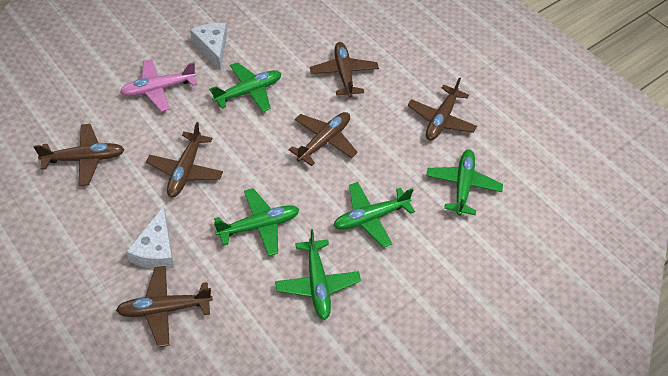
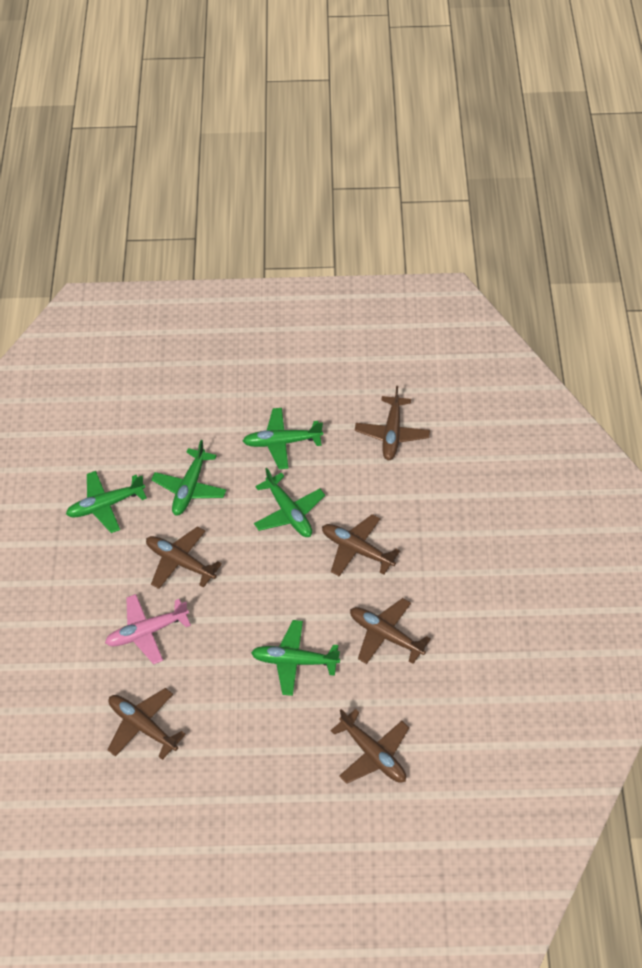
white cheese: [126,206,174,269] [190,23,227,70] = 2 -> none = 0

